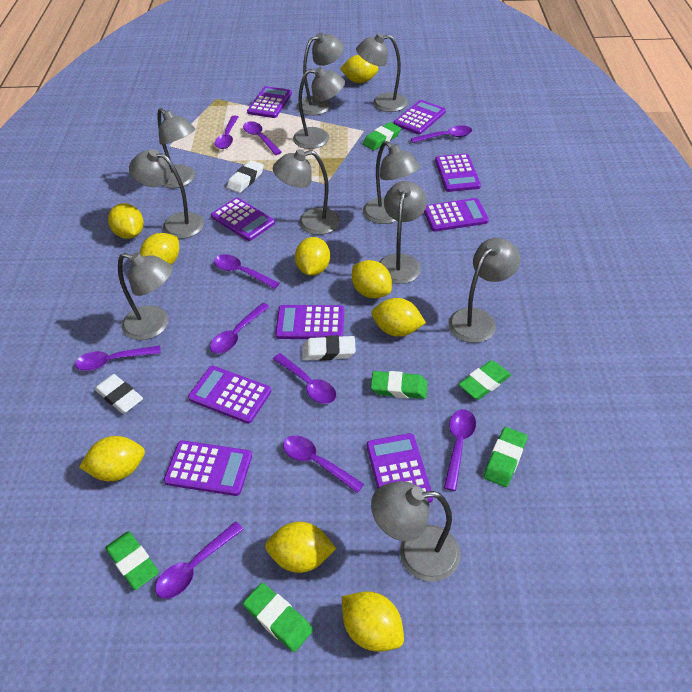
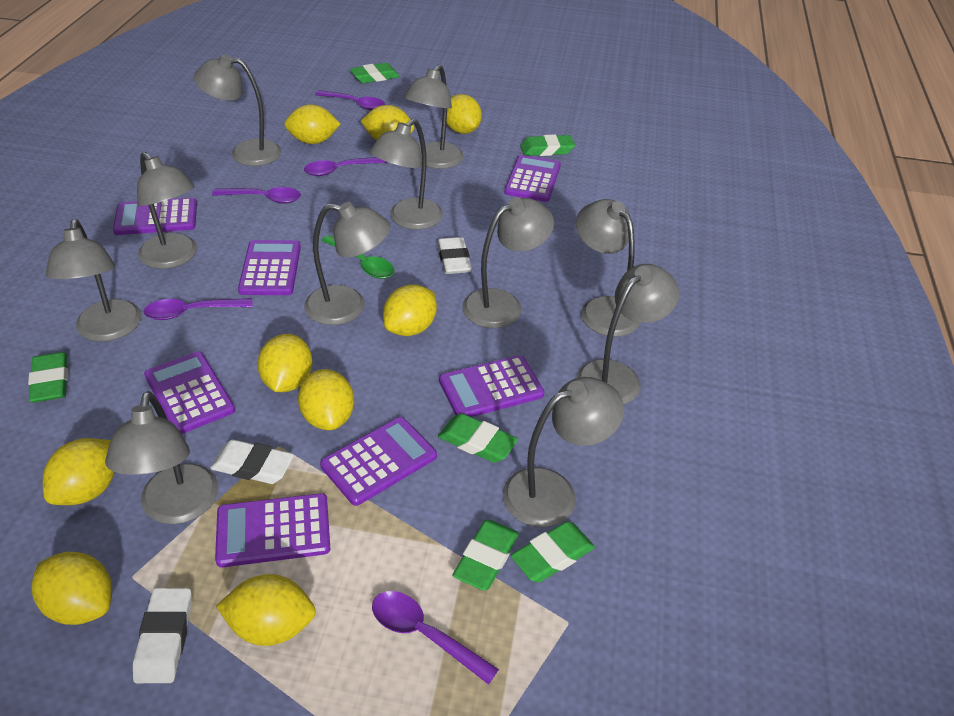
green spoon: none = 0 -> [321,235,395,279] = 1
purple calculator: [164,440,252,496] [188,366,271,424] [211,197,275,241] [247,86,292,118] [275,305,344,339] [367,433,433,503] [394,100,446,134] [424,198,489,232] [435,153,481,192] = 9 -> [113,198,197,235] [144,351,235,434] [215,493,330,567] [238,240,301,295] [320,417,437,506] [439,355,545,417] [504,155,561,202] = 7
purple spoon: [75,346,161,371] [155,521,244,599] [210,303,270,353] [214,254,280,289] [215,116,238,149] [243,121,282,155] [273,353,336,404] [283,435,364,493] [411,125,472,143] [444,409,476,491] = 10 -> [144,298,253,320] [212,187,301,203] [304,157,388,176] [315,90,385,110] [372,591,499,685] = 5

